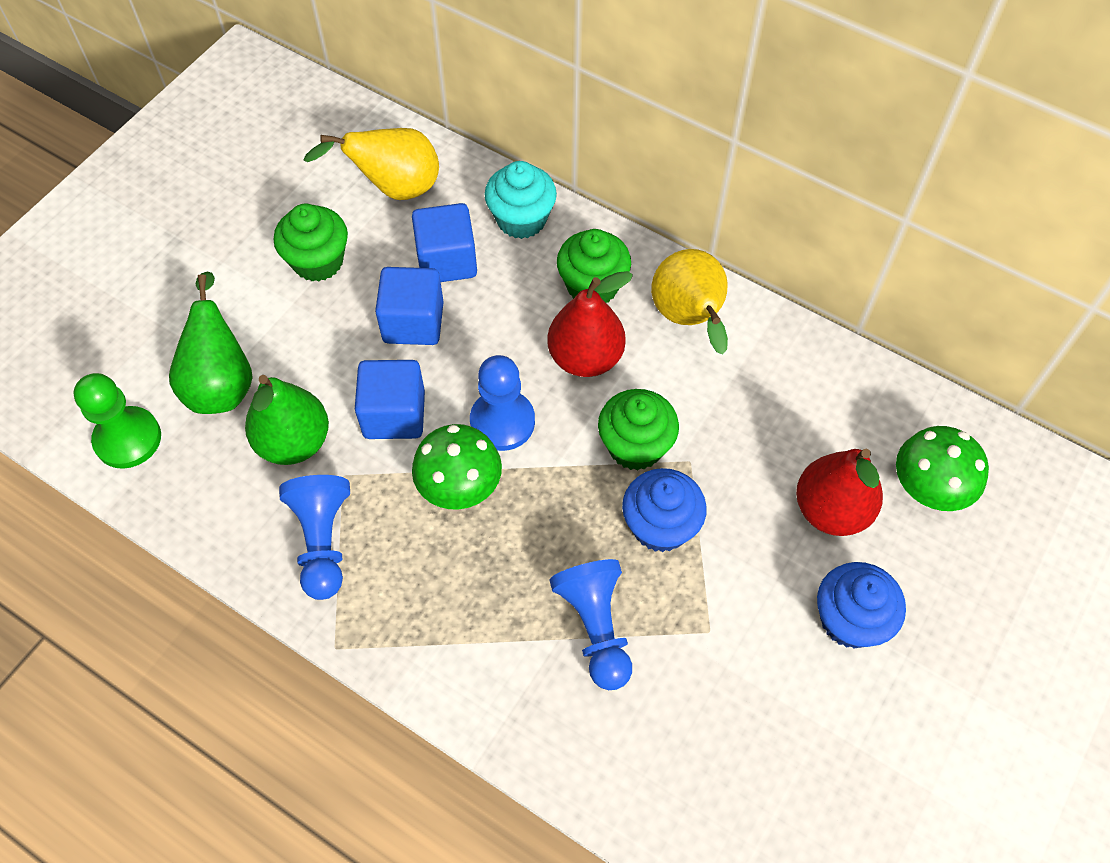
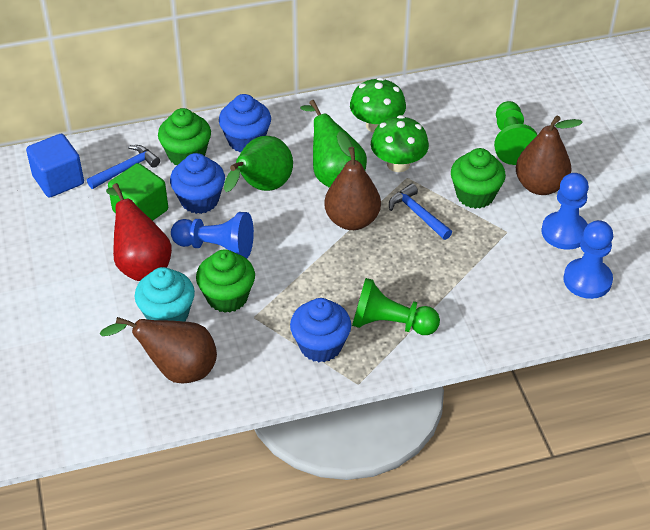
blue cube: [355,360,425,439] [375,267,444,345] [412,203,477,282] = 3 -> [26,134,84,197] = 1
blue cupcake: [622,468,707,552] [817,562,906,649] = 2 -> [170,153,225,214] [219,94,271,152] [290,298,351,362] = 3
blue hammer: none = 0 -> [87,145,160,189] [389,183,452,240] = 2
brown pear: none = 0 -> [99,317,217,383] [324,131,381,230] [516,115,583,195] = 3
green cube: none = 0 -> [108,163,168,221] = 1
green pawn: [74,373,161,469] = 1 -> [352,278,440,335] [494,101,537,165] = 2
red pear: [547,271,633,377] [796,449,883,536] = 2 -> [106,183,172,281] = 1
yellow pear: [303,128,439,200] [651,249,728,355] = 2 -> none = 0

